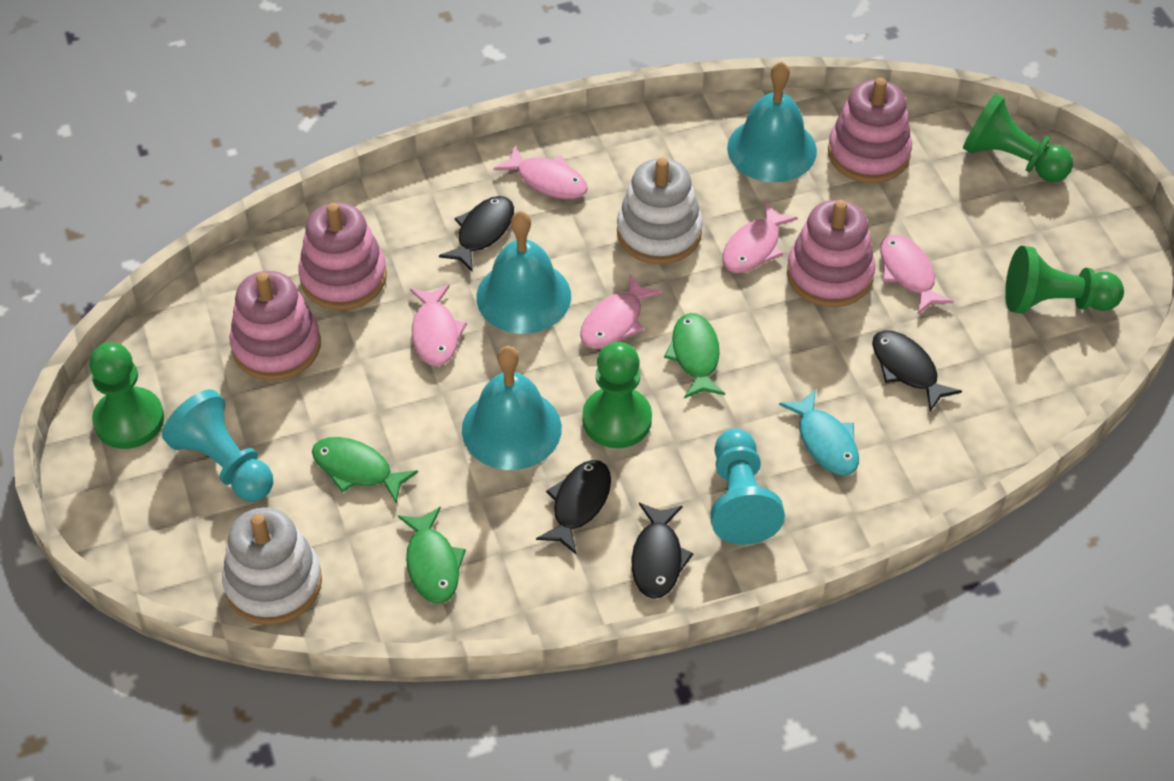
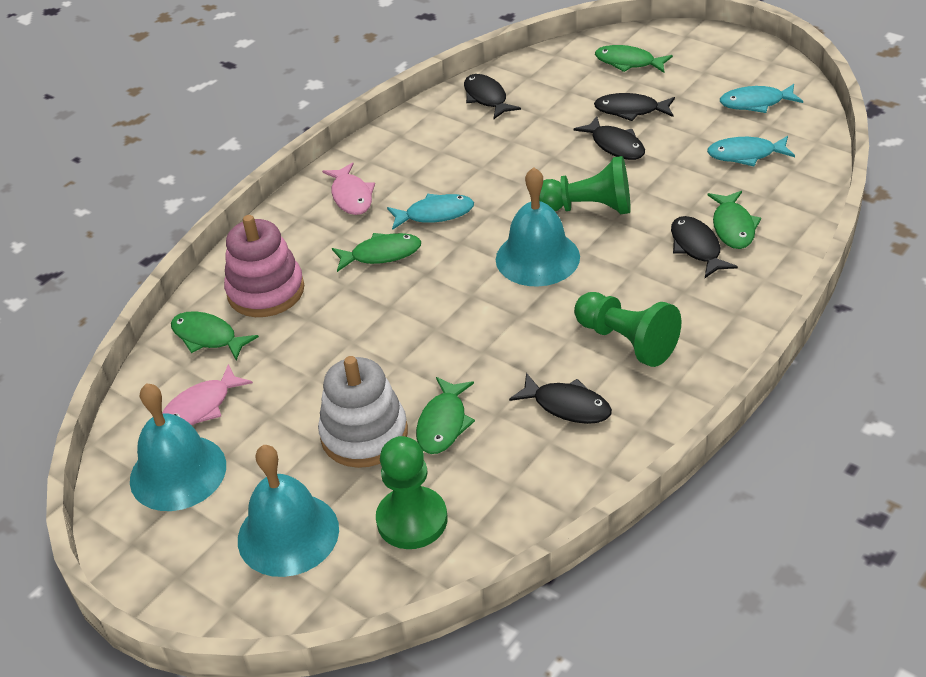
black fish: [439,196,514,272] [536,460,611,554] [632,503,693,599] [872,330,962,412] = 4 -> [464,74,521,119] [509,373,612,424] [573,116,645,160] [594,93,675,121] [671,216,738,278] = 5
green fish: [312,437,418,503] [398,507,466,604] [664,313,725,398] = 3 -> [171,311,259,360] [332,233,421,272] [416,377,475,454] [595,45,673,73] [707,191,761,249] = 5
green pawn: [89,342,164,449] [582,342,652,448] [963,94,1073,182] [1005,246,1124,313] = 4 -> [376,436,447,549] [539,156,631,214] [574,292,681,367] = 3
pink fish: [410,285,467,366] [494,146,588,199] [580,274,662,349] [722,202,798,273] [880,234,954,314] = 5 -> [162,364,253,425] [322,162,375,215] = 2
pink stacking toy: [229,271,321,381] [298,202,387,310] [787,200,875,307] [828,78,912,183] = 4 -> [224,215,304,317] = 1
turquoise fish: [779,389,859,476] = 1 -> [387,194,474,230] [707,136,795,166] [720,84,803,113] = 3
turquoise pawn: [162,389,273,501] [710,428,785,545] = 2 -> none = 0
white stacking toy: [222,507,322,625] [617,157,703,264] = 2 -> [318,356,408,468] = 1

